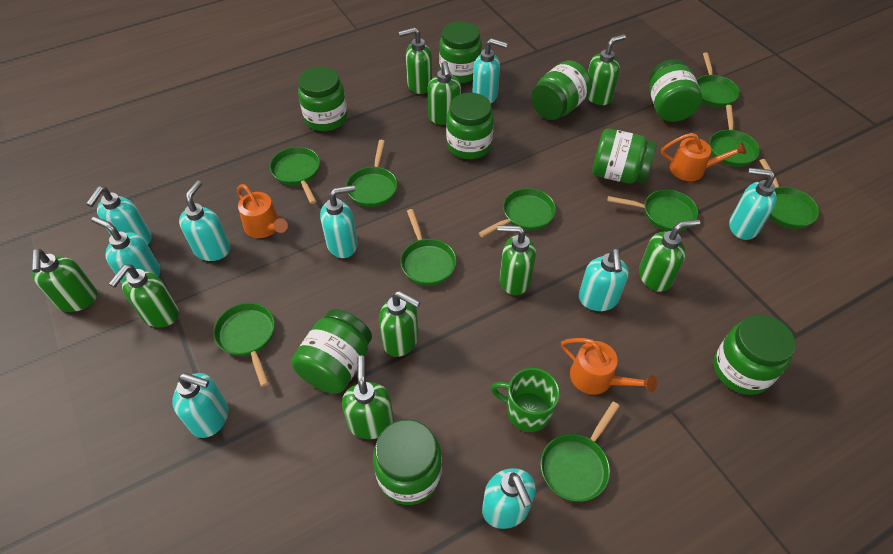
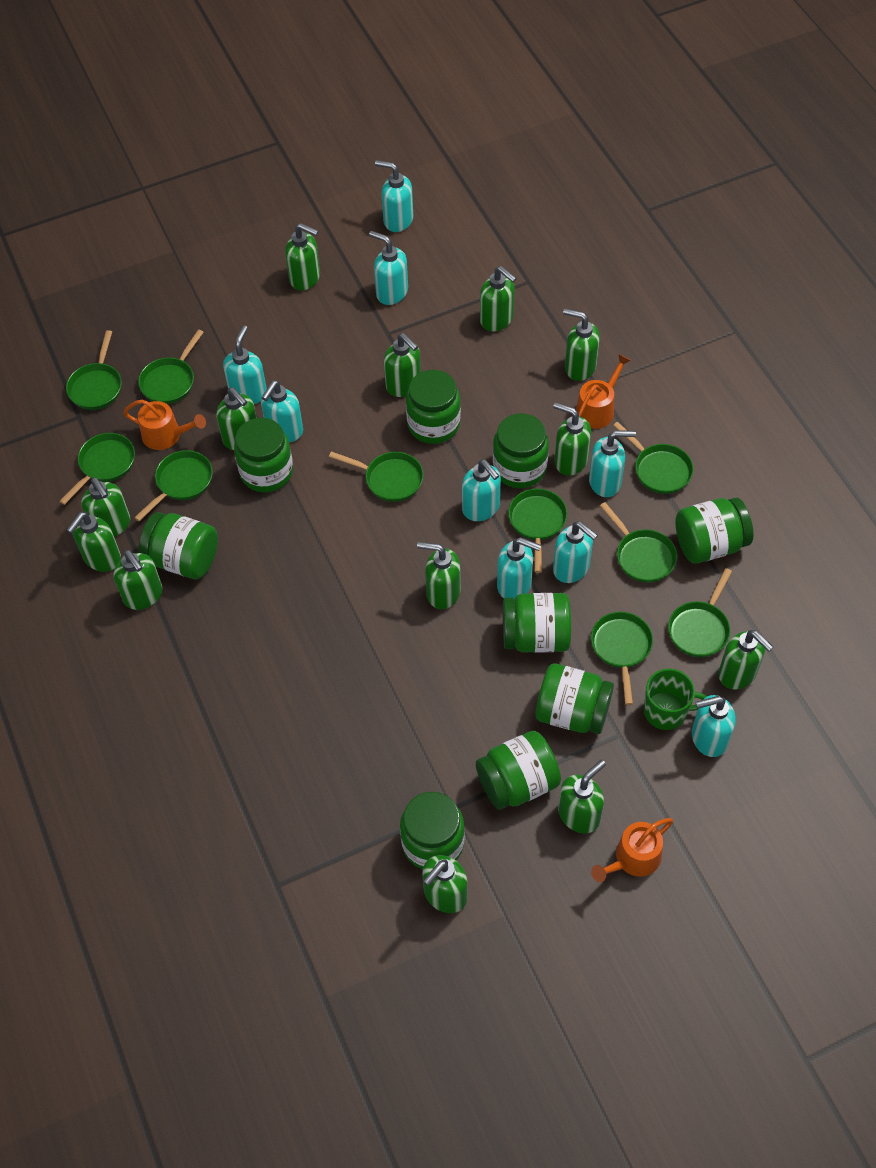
green soap dispenser: [32,249,97,312] [109,264,179,328] [342,356,394,439] [379,291,421,357] [399,27,432,94] [428,61,461,125] [498,225,536,295] [587,34,626,105] [639,219,700,292] = 9 -> [67,512,121,572] [81,477,130,537] [113,550,163,610] [216,387,257,450] [285,223,320,290] [384,333,421,397] [417,542,461,609] [422,855,467,913] [480,266,517,331] [553,402,591,476] [558,760,606,833] [563,309,600,381] [718,630,774,690] = 13

